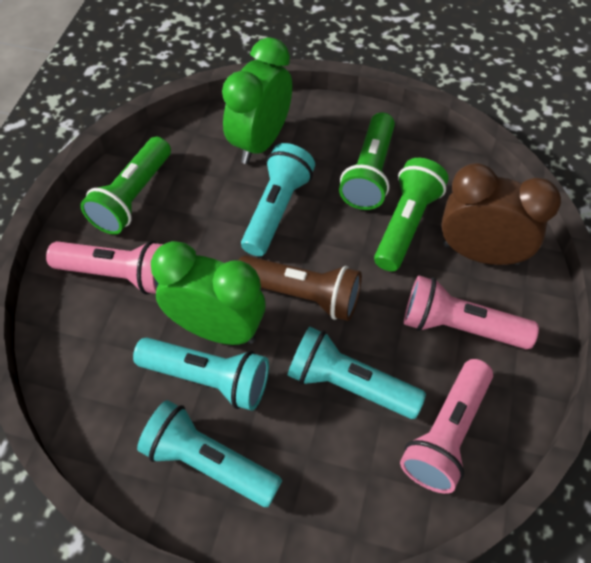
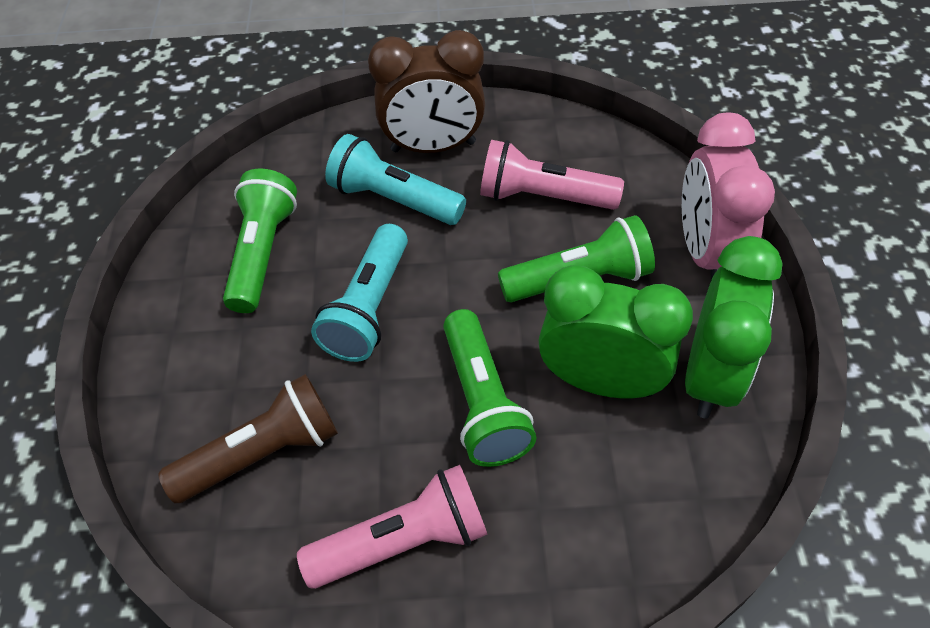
pink clock: none = 0 -> [682,112,775,280] = 1
pink flashlight: [46,241,163,295] [400,359,493,494] [404,275,539,349] = 3 -> [297,465,488,589] [480,140,624,210] = 2
turquoise flashlight: [133,337,269,411] [137,400,282,507] [241,143,315,256] [288,327,426,419] = 4 -> [311,224,408,362] [325,134,466,225] = 2

